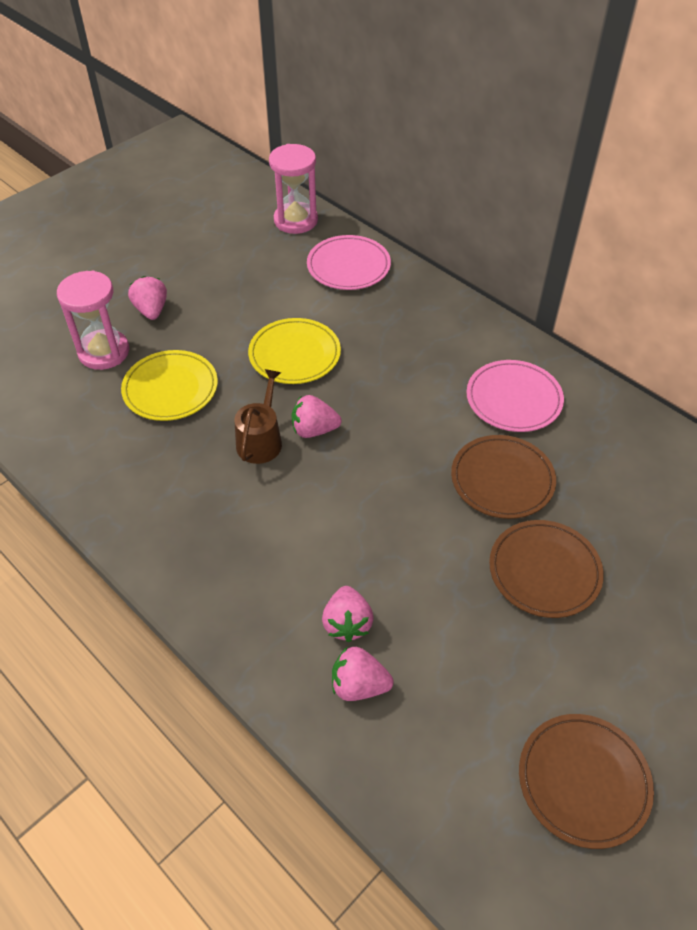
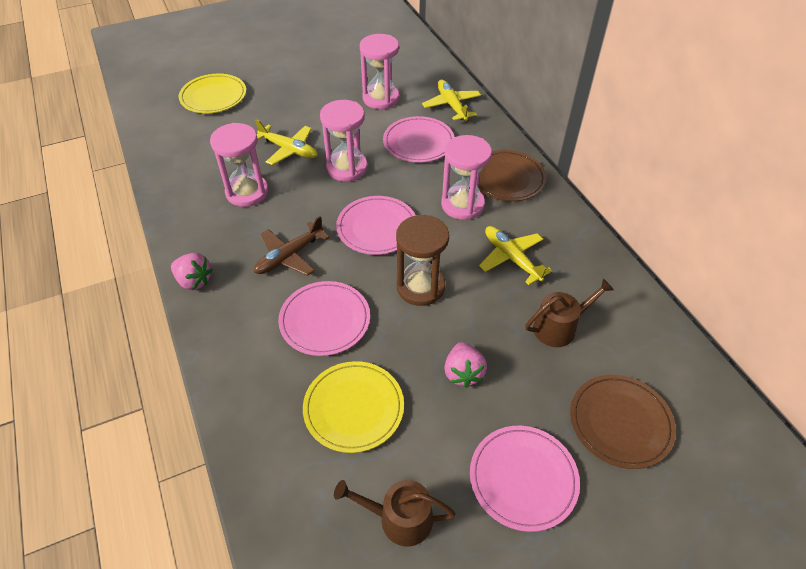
brown hourglass: none = 0 -> [396,215,449,306] = 1
brown plane: none = 0 -> [254,216,330,276] = 1
brown plate: [451,435,556,519] [489,520,604,618] [519,714,654,849] = 3 -> [478,150,547,201] [570,375,676,469] = 2
brown watering can: [235,369,282,464] = 1 -> [334,480,456,547] [526,278,614,347] = 2
pink hourglass: [57,271,129,370] [269,144,318,234] = 2 -> [210,123,269,207] [320,100,367,181] [360,34,399,109] [441,135,492,220] = 4
pink plate: [307,235,391,290] [466,360,564,432] = 2 -> [278,281,370,356] [336,196,416,255] [383,116,454,163] [470,426,580,532] = 4
pink strawberry: [128,276,167,320] [292,395,342,438] [322,586,374,642] [332,647,394,701] = 4 -> [171,253,213,290] [444,342,487,388] = 2
yellow plane: none = 0 -> [255,119,317,165] [422,80,481,121] [479,226,553,285] = 3

